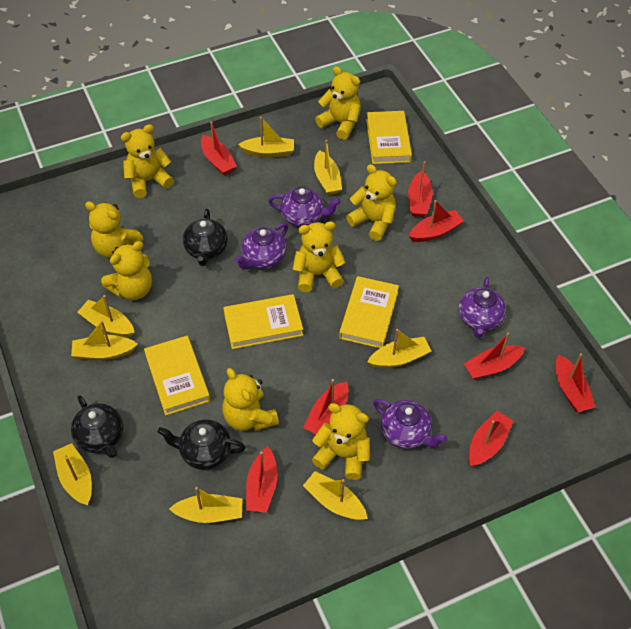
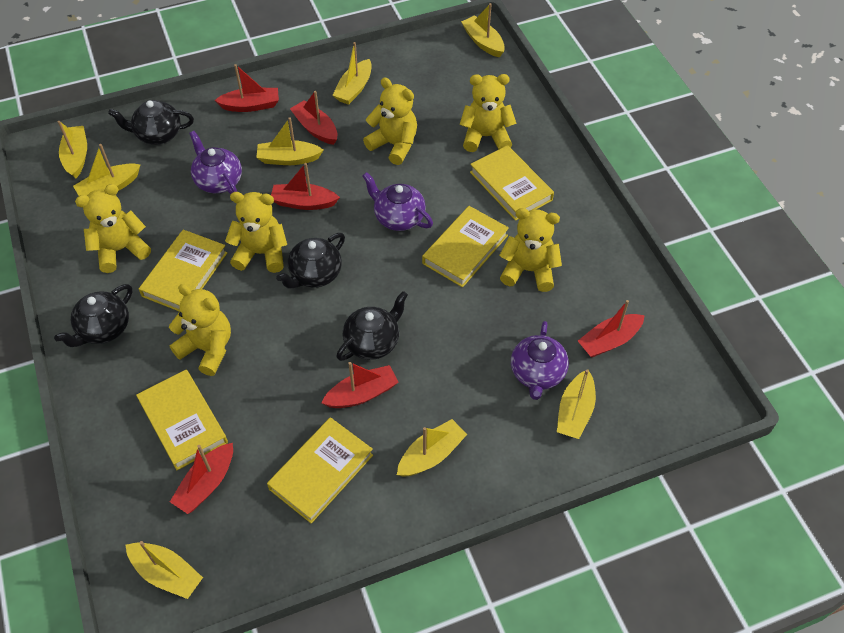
black teapot: [71,395,123,458] [158,420,245,470] [183,209,228,266] = 3 -> [54,284,132,347] [108,100,194,145] [276,233,345,288] [337,291,408,361] = 4
purple teapot: [234,223,288,270] [268,187,341,227] [373,399,447,449] [459,277,506,338] = 4 -> [189,131,242,194] [363,172,433,231] [511,321,569,400] = 3
red boat: [201,122,237,175] [246,446,277,513] [303,379,349,434] [408,161,433,217] [409,200,464,242] [464,333,525,379] [469,411,514,467] [556,353,596,412] = 8 -> [170,443,233,514] [214,64,279,112] [271,163,340,210] [290,91,337,145] [321,362,399,408] [578,300,645,357] = 6
yellow book: [144,336,210,416] [223,294,303,349] [339,276,399,348] [366,111,412,164] = 4 -> [136,370,228,470] [139,230,227,312] [267,417,373,523] [422,206,509,287] [470,145,554,221] = 5
yellow teddy bear: [85,201,143,258] [101,241,152,300] [121,124,174,198] [222,368,279,431] [293,221,345,292] [312,403,370,480] [315,66,361,140] [346,164,397,241] = 8 -> [75,184,151,273] [169,284,231,376] [225,192,287,273] [363,77,417,165] [459,74,517,152] [499,208,562,292] = 6

